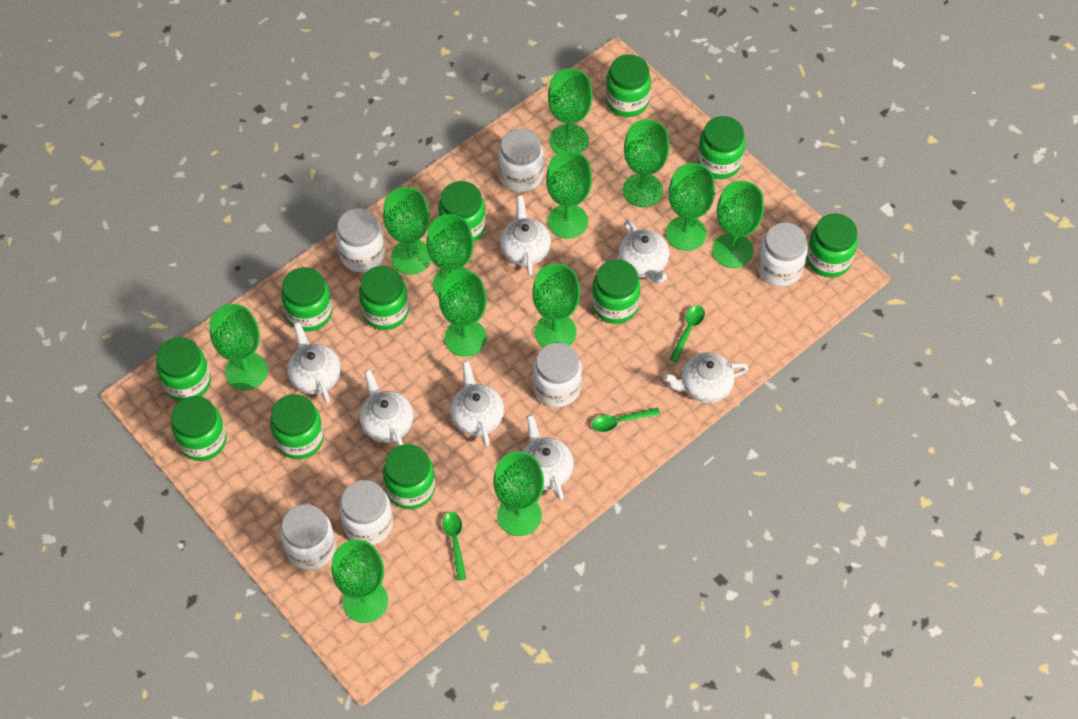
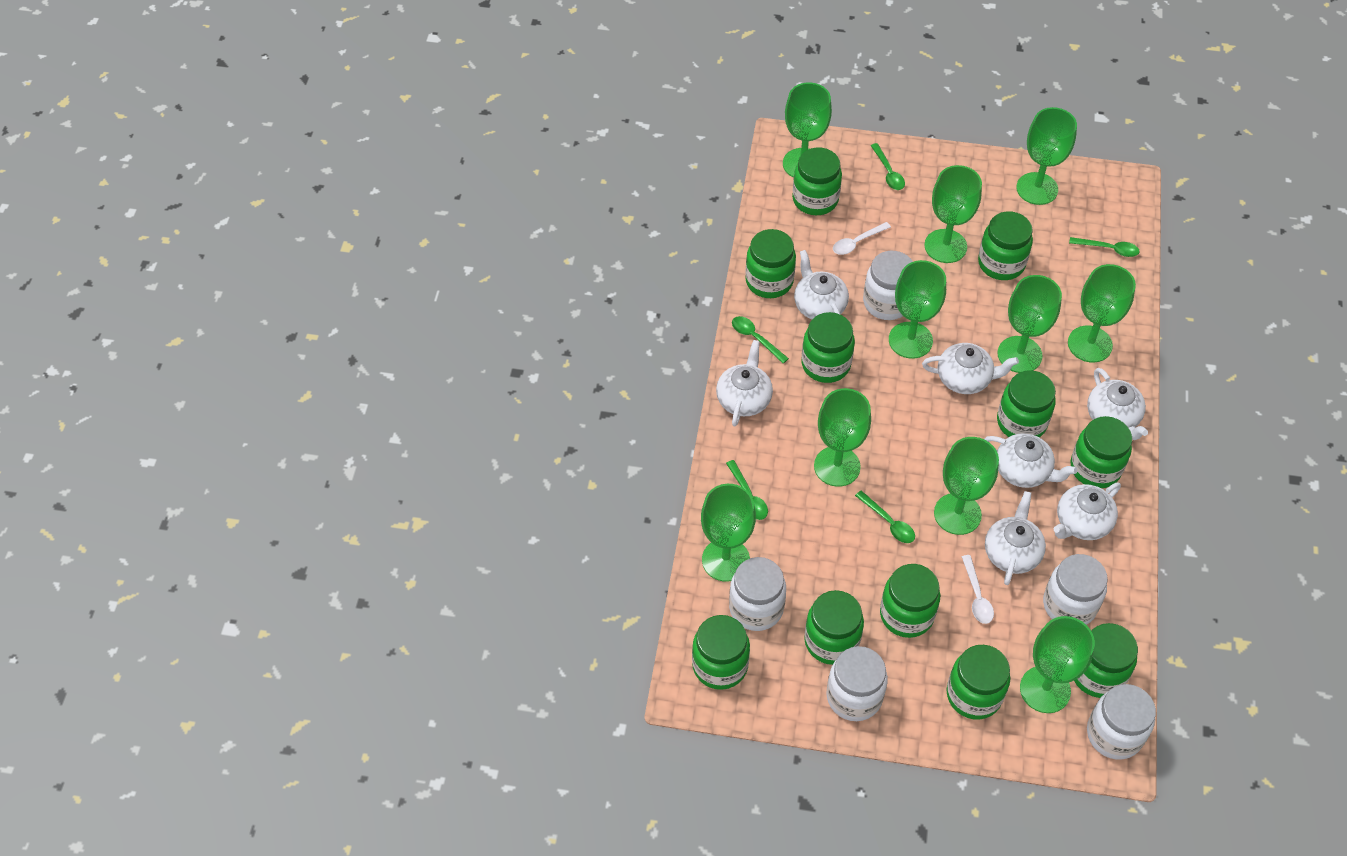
green goblet: [209,304,268,390] [331,539,388,623] [383,187,431,275] [427,214,474,296] [439,270,487,357] [493,451,544,536] [532,264,580,347] [546,151,592,238] [548,68,593,154] [623,119,670,207] [666,163,715,251] [712,181,764,268] = 12 -> [701,484,756,582] [783,82,832,178] [814,388,871,487] [889,260,946,359] [924,165,982,263] [934,437,999,535] [997,275,1062,373] [1016,107,1077,205] [1020,616,1095,713] [1068,264,1136,363] = 10
green spoon: [442,512,466,581] [592,408,660,432] [670,305,705,362] = 3 -> [726,460,768,520] [732,316,789,364] [855,491,915,543] [871,143,905,190] [1069,237,1140,257] = 5
white jar: [281,504,336,570] [336,208,385,272] [339,480,393,545] [498,128,544,192] [533,342,582,407] [757,222,808,286] = 6 -> [729,557,786,631] [826,646,888,721] [863,251,913,320] [1043,554,1108,625] [1087,684,1156,760] = 5
white spoon: none = 0 -> [833,222,891,255] [962,555,994,624] = 2

